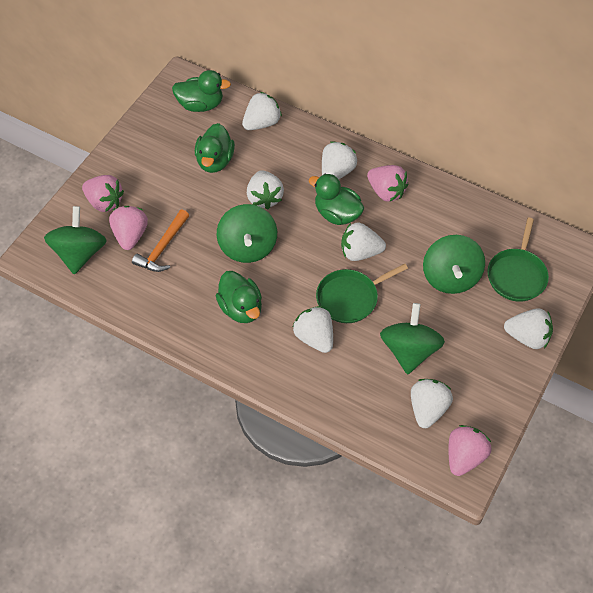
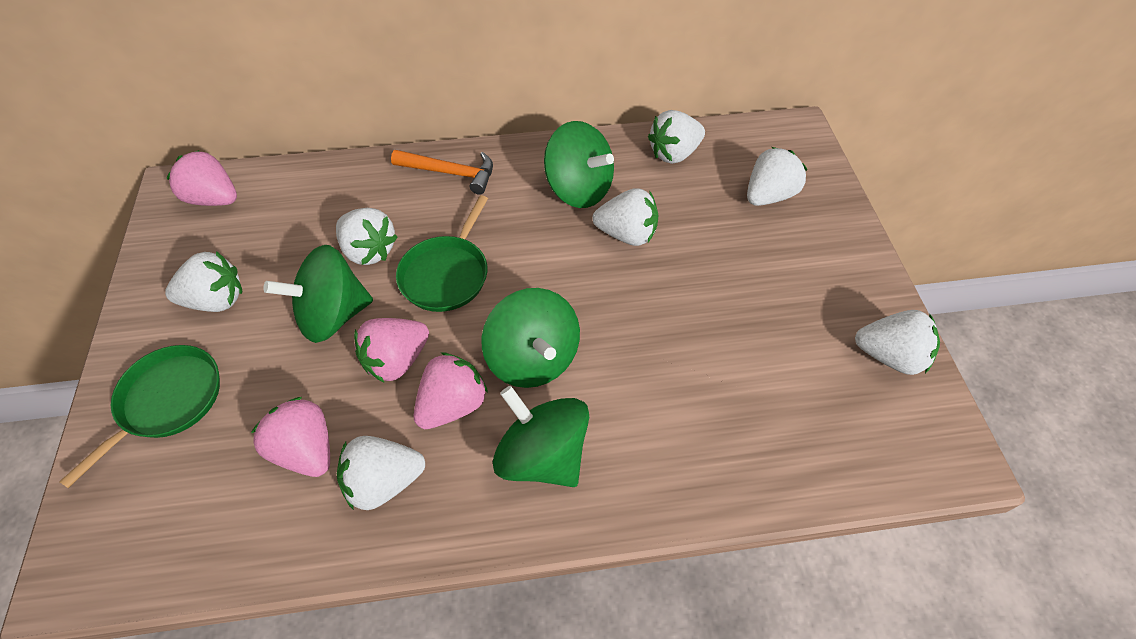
green duck: [172,70,231,112] [195,123,235,173] [216,271,262,323] [309,174,364,225] = 4 -> none = 0

